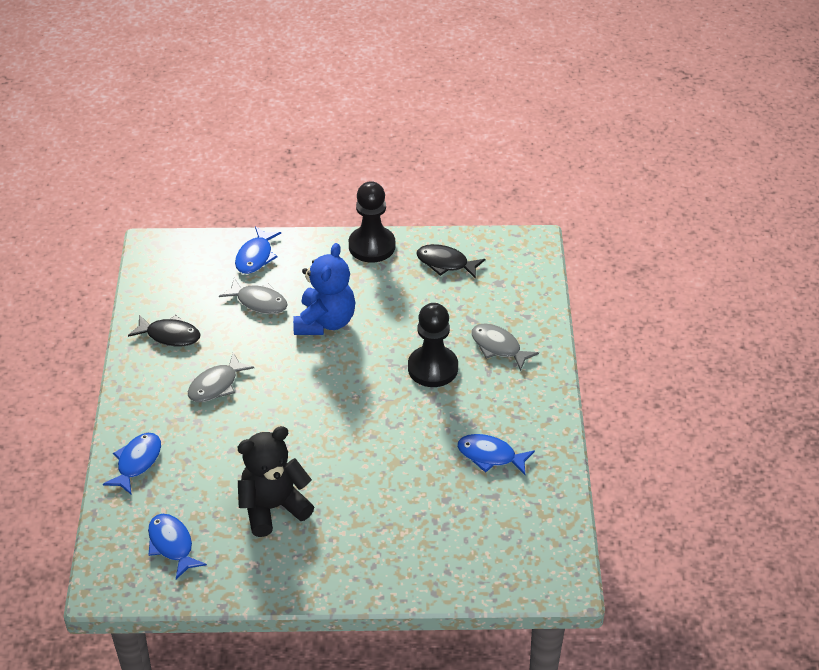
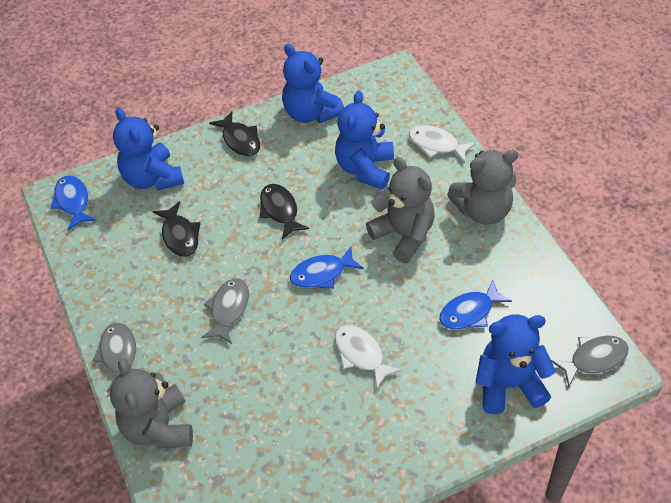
black fish: [128,315,200,347] [416,244,485,279] = 2 -> [153,201,201,257] [209,111,260,156] [260,184,309,240] = 3
black pawn: [349,181,395,263] [408,303,458,387] = 2 -> none = 0
black teddy bear: [237,426,314,537] = 1 -> none = 0
blue fish: [103,433,161,495] [148,514,207,579] [235,226,281,274] [457,434,535,475] = 4 -> [50,175,96,230] [290,247,364,289] [439,280,512,330] = 3
blue teddy bear: [293,243,356,335] = 1 -> [113,108,184,191] [282,44,344,123] [335,90,394,190] [475,314,556,414] = 4
grey teddy bear: none = 0 -> [110,358,193,449] [366,157,435,263] [447,150,518,225] = 3
white fish: none = 0 -> [335,325,402,389] [409,125,476,163] = 2

